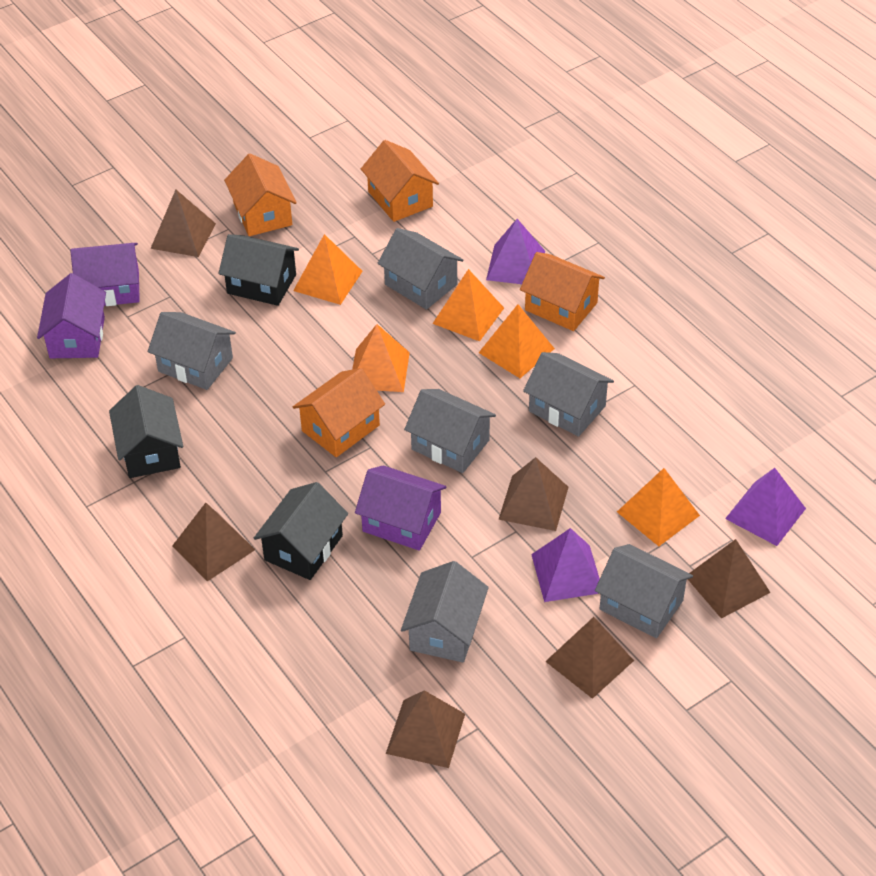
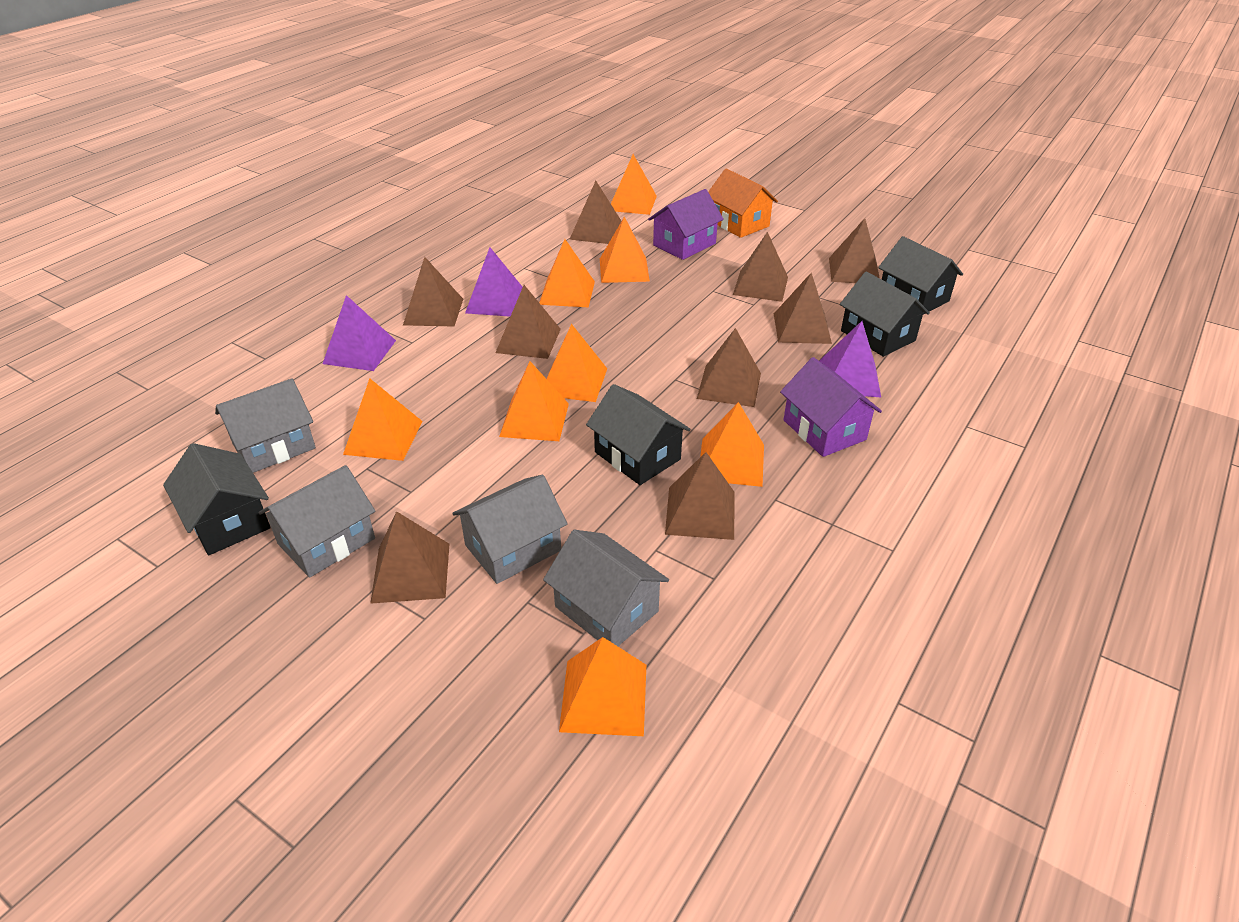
black house: [109,385,183,478] [218,234,299,306] [254,482,348,580] = 3 -> [163,443,271,555] [586,384,691,485] [840,271,930,357] [878,236,963,315] = 4
brown pyramid: [150,190,216,257] [172,503,255,582] [386,690,465,768] [498,457,568,531] [545,617,634,699] [688,539,771,619] = 6 -> [370,511,449,604] [403,257,463,327] [496,285,561,359] [569,181,621,244] [665,452,735,540] [697,328,761,407] [733,232,788,302] [774,273,832,344] [829,218,880,283] = 9
grey house: [148,312,236,390] [377,228,463,310] [401,561,489,663] [404,389,496,473] [523,352,614,437] [595,544,693,638] = 6 -> [215,378,316,473] [258,465,376,578] [453,475,568,584] [543,530,669,646] = 4
orange house: [224,154,297,236] [293,368,385,457] [361,140,439,222] [520,252,605,331] = 4 -> [708,168,778,238] = 1
orange pyramid: [293,234,362,305] [352,324,410,392] [432,269,504,342] [479,304,555,378] [617,468,700,546] = 5 -> [343,378,423,461] [499,361,569,441] [539,239,595,308] [547,324,607,402] [559,637,646,736] [600,217,650,283] [611,154,657,215] [700,402,764,487] = 8
purple house: [37,273,106,358] [70,243,140,306] [355,465,447,551] = 3 -> [648,189,724,260] [780,357,882,457] = 2

